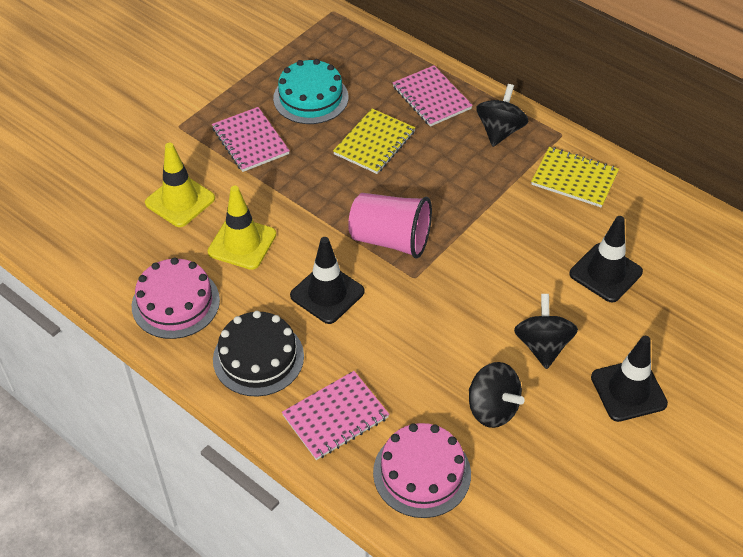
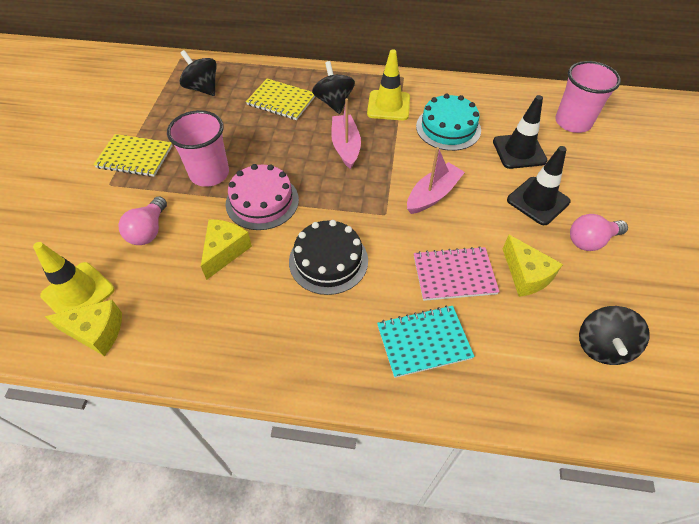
black traffic cone: [290,237,365,324] [569,216,643,303] [591,336,668,422] = 3 -> [493,95,547,169] [507,146,571,225] = 2
pink boat: none = 0 -> [331,98,361,169] [407,147,465,214] = 2
pink cake: [132,257,220,339] [373,423,471,518] = 2 -> [226,164,299,230] = 1
pink cup: [348,193,432,259] = 1 -> [167,110,229,187] [555,61,621,133] = 2
pink light bulb: none = 0 -> [118,196,167,245] [570,214,628,251] = 2
pink notebook: [212,107,290,172] [282,371,389,460] [393,65,473,127] = 3 -> [414,246,500,301] = 1
turquoise notebook: none = 0 -> [377,305,475,378] = 1
yellow cheese: none = 0 -> [45,300,122,356] [201,219,252,280] [503,235,563,297] = 3

